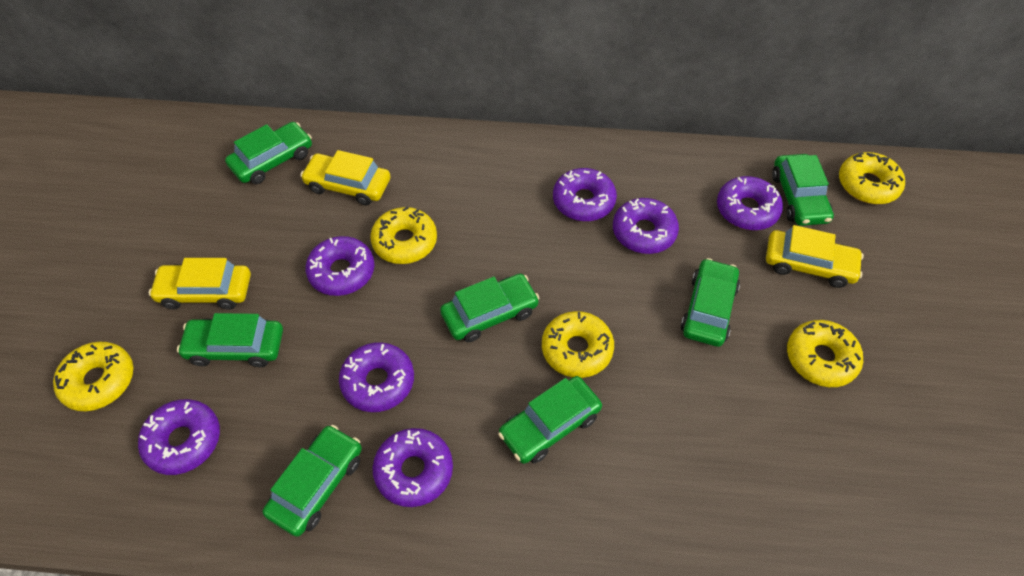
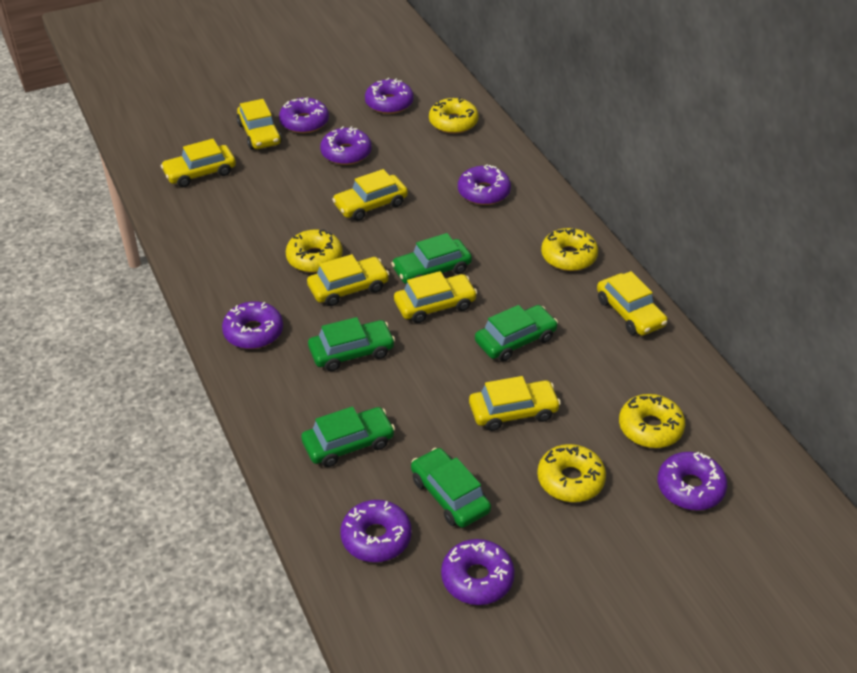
green car: [177,313,283,367] [225,122,312,184] [263,425,362,537] [440,274,540,342] [498,376,602,464] [680,258,740,347] [772,154,834,226] = 7 -> [301,407,395,467] [308,317,395,371] [391,233,472,284] [411,448,491,528] [475,305,558,361] = 5
purple donut: [138,399,220,475] [305,236,375,296] [339,342,414,412] [372,428,453,507] [553,168,617,221] [613,198,679,254] [717,176,783,230] = 7 -> [222,301,283,349] [279,97,329,133] [320,126,372,165] [340,500,412,562] [365,78,414,114] [441,539,515,605] [458,164,511,205] [658,452,727,510] = 8
yellow car: [149,258,251,310] [300,150,390,206] [766,225,864,288] = 3 -> [161,139,236,187] [237,99,282,149] [307,254,389,306] [332,169,408,221] [394,271,477,323] [469,376,561,431] [597,271,668,336] = 7

